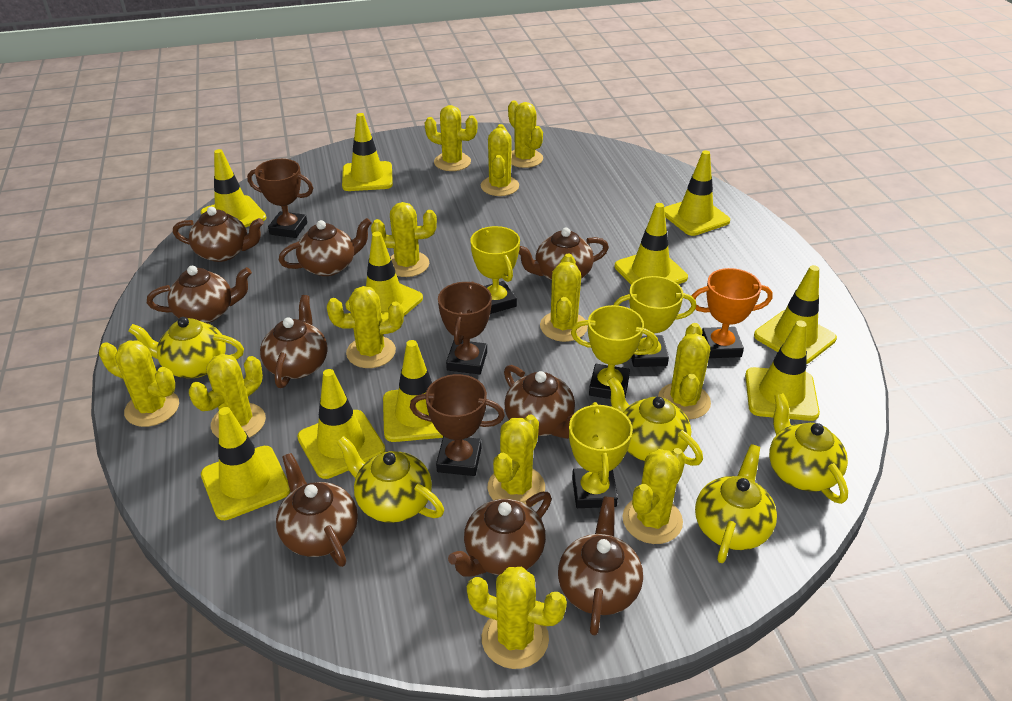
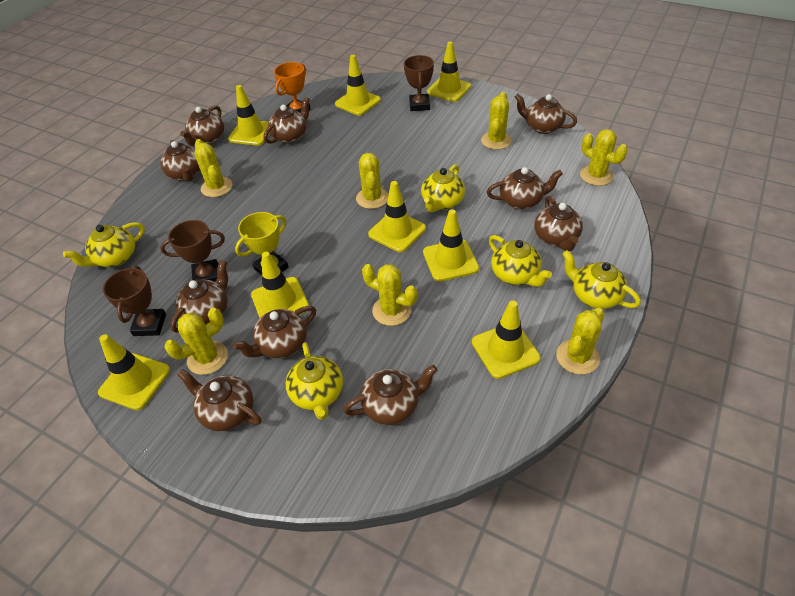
brown teapot: [147,266,252,323] [173,207,264,262] [260,295,328,388] [276,453,358,567] [279,218,372,276] [448,492,552,576] [504,365,575,439] [519,228,609,280] [558,496,643,635] = 9 -> [160,140,200,181] [170,260,228,333] [177,369,261,431] [180,105,224,146] [233,306,316,358] [264,97,310,144] [343,365,438,425] [487,167,563,210] [515,94,577,134] [534,196,583,251] = 10
yellow cactus: [99,340,179,427] [189,354,266,438] [327,286,404,368] [371,202,437,277] [425,105,478,171] [467,567,567,669] [481,124,519,196] [488,415,545,507] [508,101,543,168] [540,254,588,342] [622,448,686,544] [658,323,711,419] = 12 -> [164,308,228,375] [194,139,232,197] [356,153,388,209] [362,264,417,326] [481,92,512,150] [556,308,605,375] [580,129,628,186] = 7
yellow traffic cone: [201,149,266,227] [201,407,290,520] [297,369,385,479] [342,113,393,191] [345,231,423,319] [383,340,443,442] [615,203,688,285] [664,150,730,236] [745,320,820,421] [754,265,837,364] = 10 -> [98,334,170,410] [228,85,270,146] [251,252,309,318] [335,55,381,115] [368,181,426,252] [423,210,479,281] [427,41,471,102] [472,300,541,379] = 8
yellow trophy: [470,226,520,314] [569,402,633,508] [571,305,658,399] [614,276,696,367] = 4 -> [235,212,289,275] = 1

